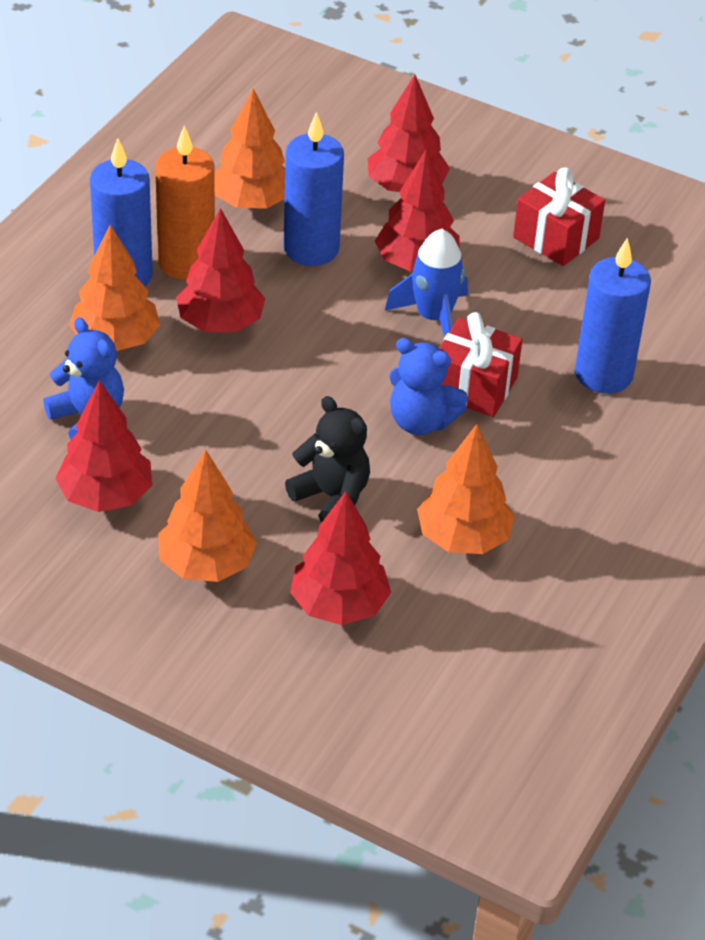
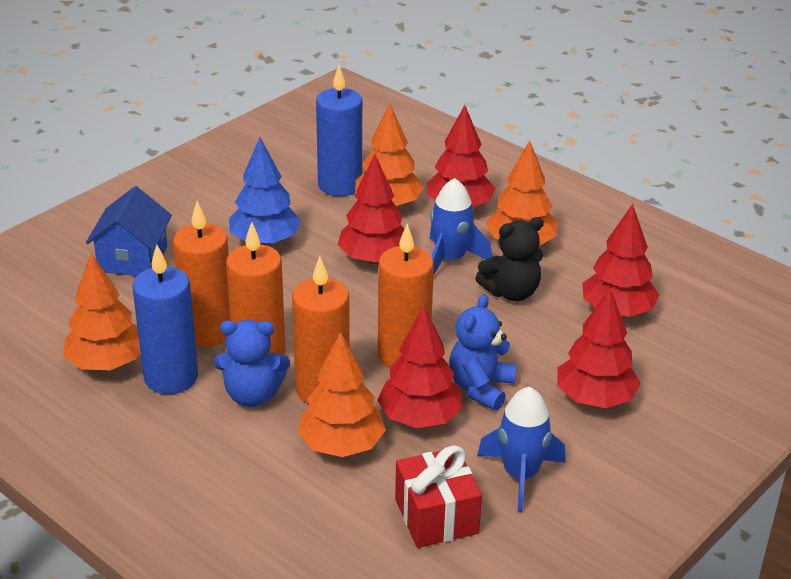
blue candle: [90,138,153,286] [283,112,344,266] [575,238,651,394] = 3 -> [132,245,198,394] [316,65,362,196] = 2
blue house: none = 0 -> [86,186,172,276] = 1
blue rocket: [385,229,468,337] = 1 -> [429,178,492,276] [477,387,566,512] = 2
blue tree: none = 0 -> [229,138,301,246] = 1
orange candle: [155,125,215,280] = 1 -> [173,201,230,347] [226,222,285,355] [292,256,350,404] [378,224,434,368] = 4
red gift: [439,312,522,417] [513,168,605,266] = 2 -> [395,445,482,548] = 1

